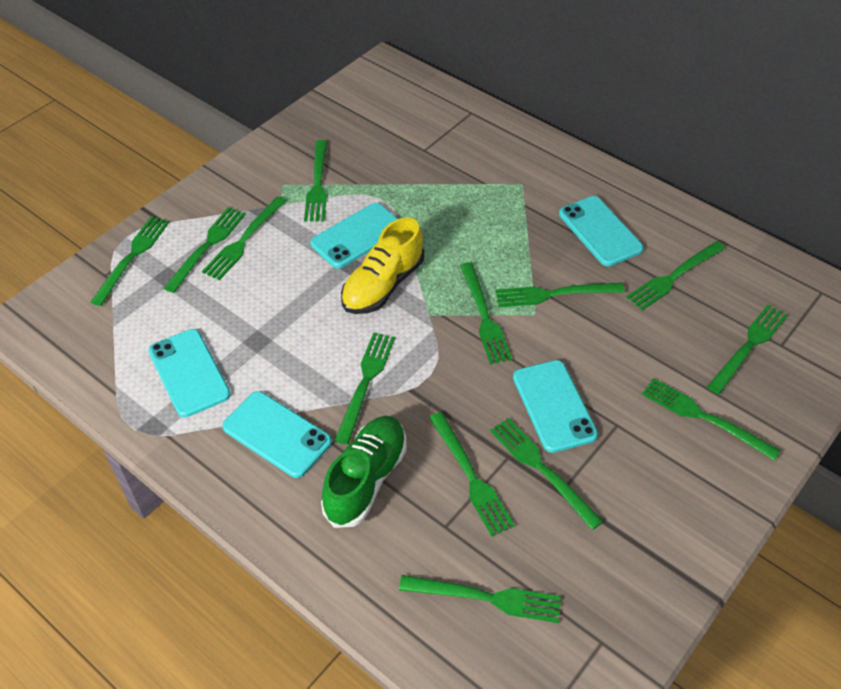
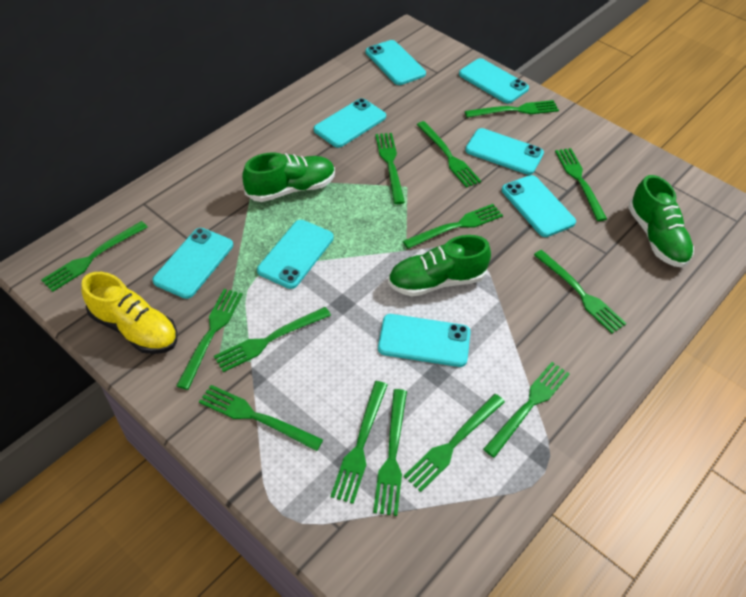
green fork: [90,216,169,306] [164,207,246,293] [202,196,286,280] [304,140,327,222] [334,332,395,445] [399,575,561,623] [429,412,515,536] [460,262,512,364] [490,418,604,530] [495,282,625,307] [626,241,725,310] [642,378,781,461] [707,305,788,394] = 13 -> [41,221,147,292] [176,289,243,390] [199,385,323,451] [214,307,331,372] [331,381,388,504] [373,389,407,516] [375,133,405,204] [403,204,503,249] [404,394,505,492] [417,121,481,188] [465,100,559,118] [483,362,570,458] [534,250,627,333] [555,148,607,221] = 14
green shoe: [321,416,406,528] = 1 -> [242,152,335,202] [388,235,491,297] [628,175,694,268] = 3
turquoise phone: [148,329,231,418] [222,391,332,478] [310,203,398,268] [513,360,598,453] [559,196,643,266] = 5 -> [153,228,233,299] [257,220,334,289] [314,98,386,148] [366,40,426,85] [378,314,471,367] [459,58,529,103] [465,128,544,175] [502,175,576,237] = 8

